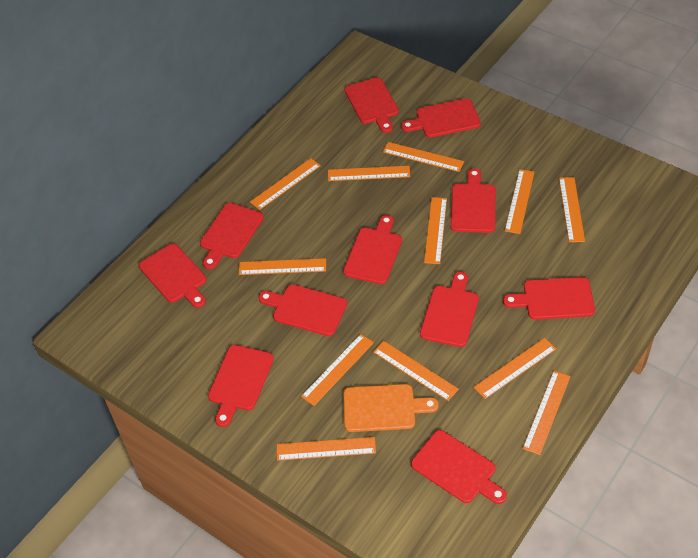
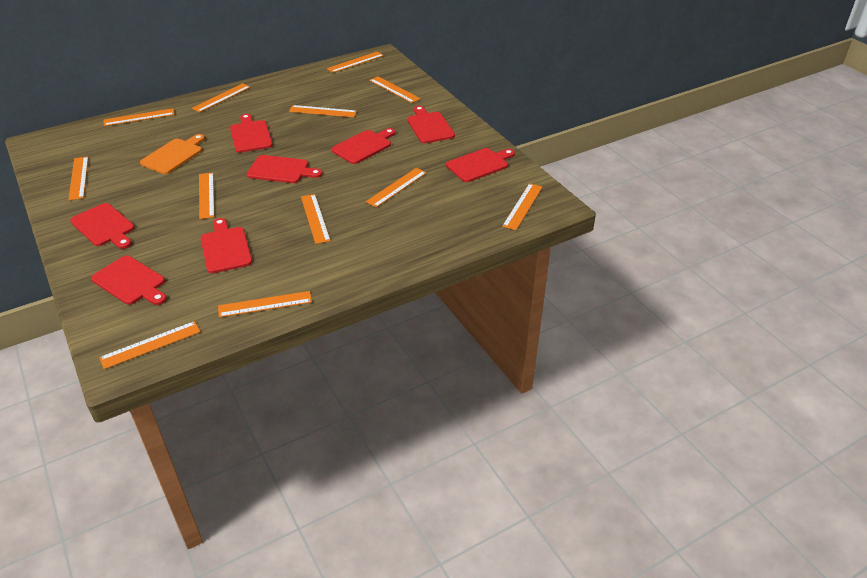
red cutting board: [139,243,206,308] [200,203,264,270] [208,345,274,427] [259,284,347,336] [343,215,402,284] [345,77,399,133] [401,98,481,138] [411,430,507,504] [420,272,479,347] [451,168,496,233] [503,277,595,320] = 11 -> [70,203,135,249] [91,256,167,305] [201,218,252,273] [230,114,273,153] [247,155,322,183] [331,128,395,164] [407,106,455,143] [446,148,515,182] = 8

